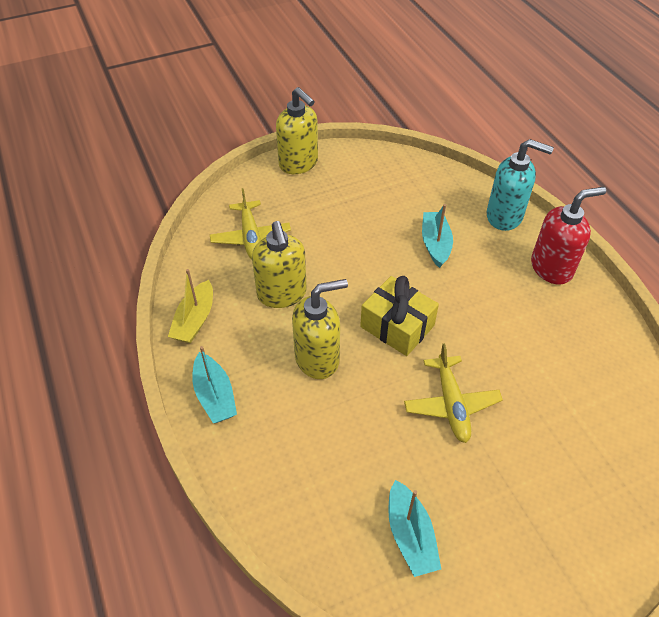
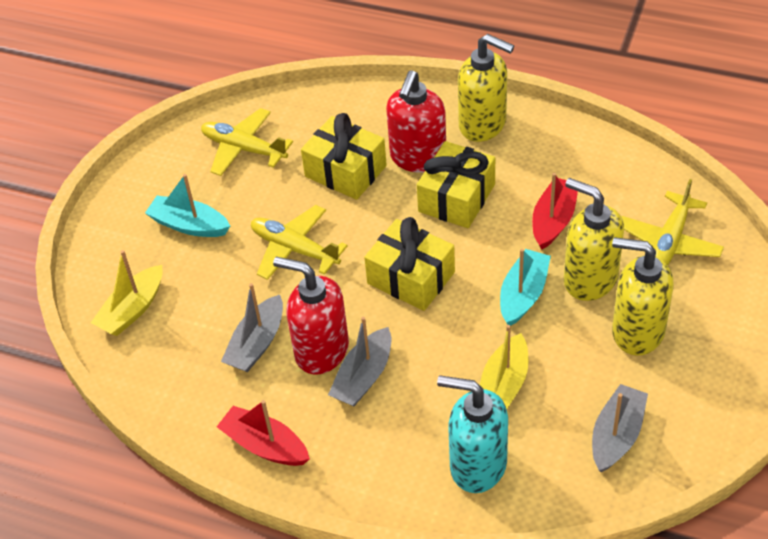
grey boat: none = 0 -> [221,283,283,372] [328,317,391,406] [592,384,648,472] = 3
red boat: none = 0 -> [217,400,310,466] [532,173,578,250] = 2
red soap dispenser: [531,187,606,285] = 1 -> [273,257,349,374] [386,70,446,173] = 2
turquoise boat: [192,346,237,423] [388,480,441,577] [422,204,453,268] = 3 -> [145,174,230,237] [500,249,551,326] = 2
yellow boat: [168,269,213,343] = 1 -> [91,250,163,336] [480,325,528,410] = 2
yellow gift: [360,276,439,356] = 1 -> [301,113,387,200] [364,217,455,311] [417,141,495,228] = 3
yellow plane: [210,188,291,259] [404,343,503,443] = 2 -> [201,108,293,176] [251,205,348,280] [621,179,724,265] = 3

